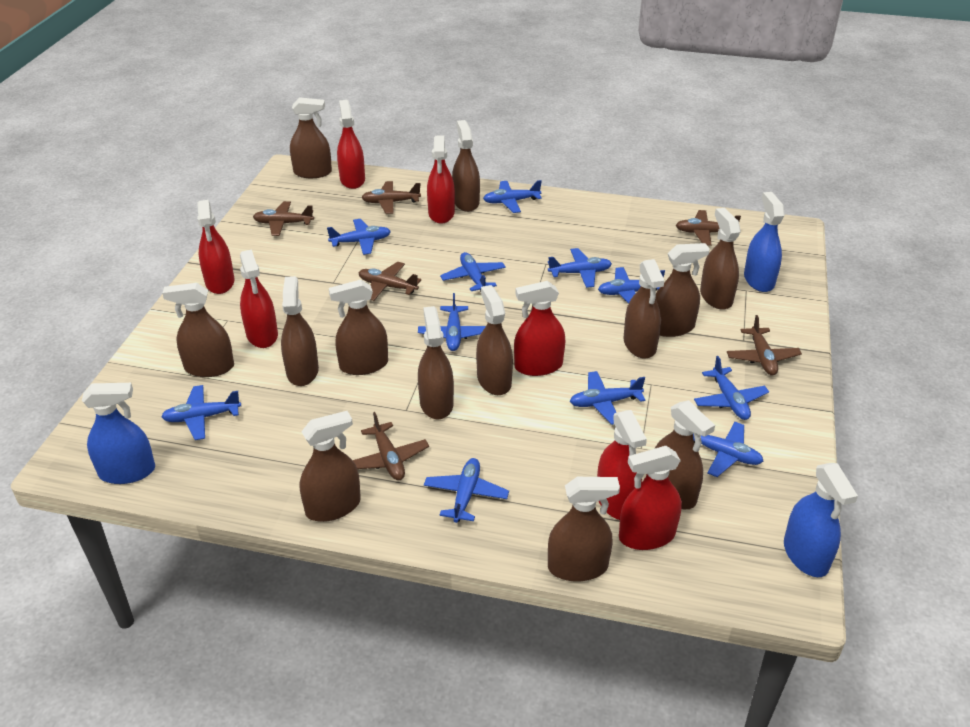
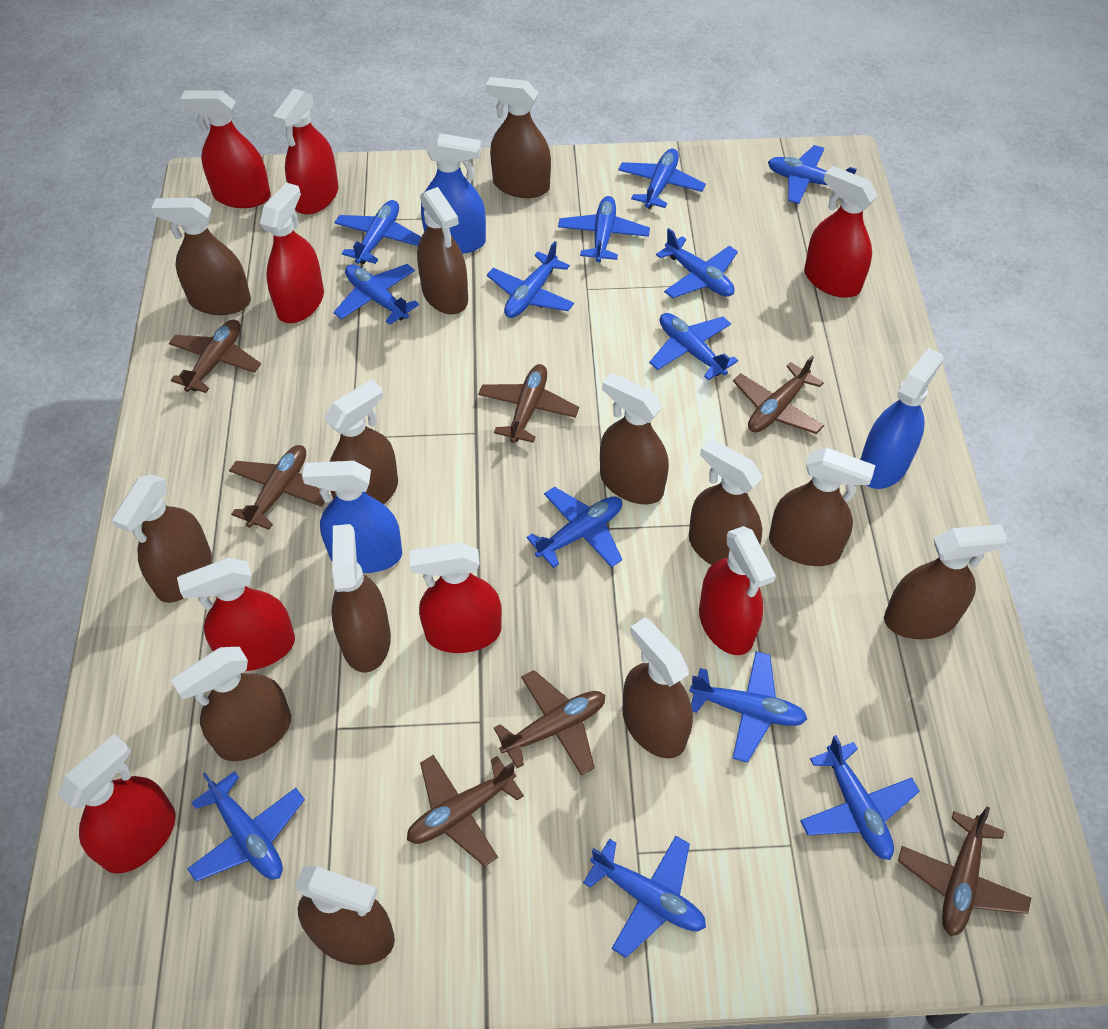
blue plane: [161,385,241,440] [327,219,391,255] [418,293,486,351] [424,458,509,523] [440,252,506,292] [483,180,542,213] [548,248,612,288] [570,371,645,425] [598,267,665,304] [693,422,763,477] [694,356,769,420] = 11 -> [187,771,305,882] [334,200,421,264] [334,264,419,325] [487,241,574,318] [527,487,622,568] [558,196,650,262] [583,836,706,958] [618,148,706,209] [649,313,738,380] [656,228,738,298] [689,652,807,763] [768,145,857,204] [800,735,920,860] = 13
brown plane: [253,201,314,236] [353,412,429,481] [359,262,421,301] [361,181,421,214] [676,210,741,246] [727,315,802,376] = 6 -> [169,319,261,393] [229,445,325,530] [407,755,524,867] [478,364,579,443] [494,670,605,776] [733,356,824,434] [898,807,1031,936] = 7
red spray bottle: [197,200,234,294] [240,250,278,348] [337,100,365,189] [427,136,455,224] [514,281,565,376] [597,410,647,520] [619,446,682,550] = 7 -> [58,734,176,874] [177,558,295,671] [180,90,271,208] [260,182,324,323] [273,88,339,215] [409,542,502,653] [699,526,776,655] [804,166,878,298] = 8

